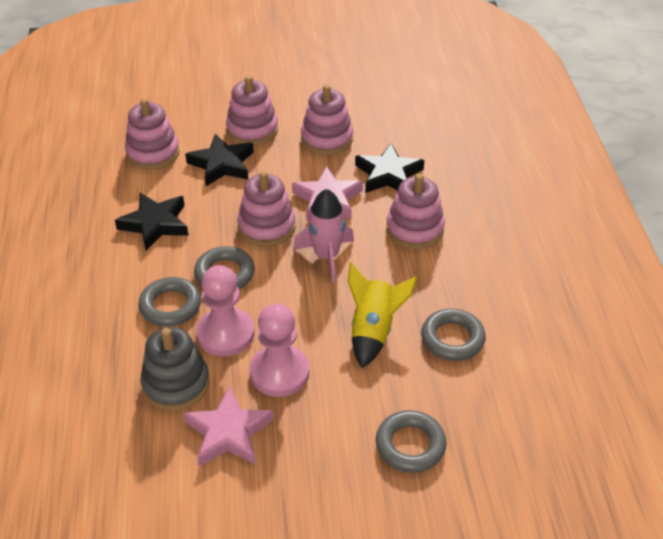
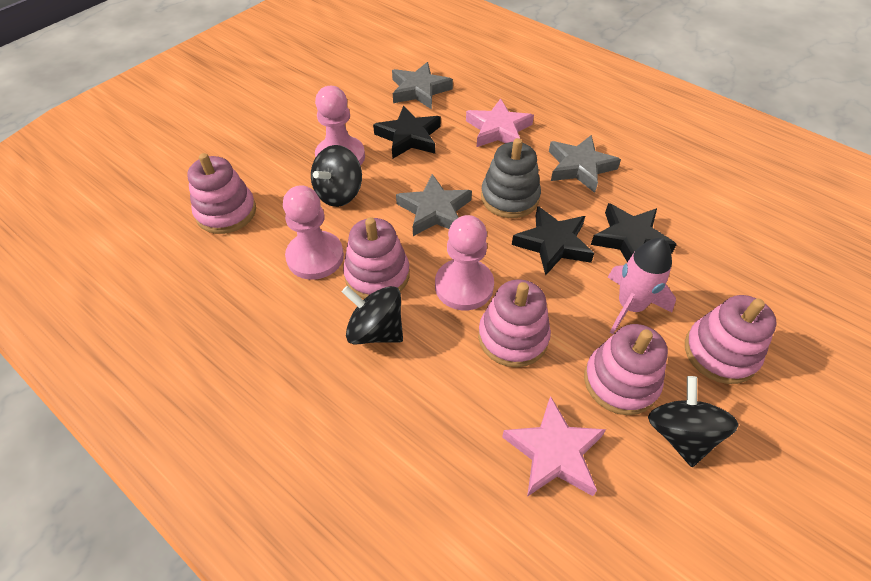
black spinning top: none = 0 -> [311,145,362,207] [342,286,403,345] [648,376,739,467] = 3
grey ring: [138,277,201,327] [194,246,254,289] [376,410,447,473] [421,309,486,361] = 4 -> none = 0
grey star: none = 0 -> [392,62,453,109] [396,174,472,236] [549,135,621,193] = 3
pink pawn: [196,265,254,356] [250,304,309,397] = 2 -> [283,185,344,280] [315,86,365,166] [435,215,494,310] = 3
yellow rocket: [348,262,417,368] = 1 -> none = 0

